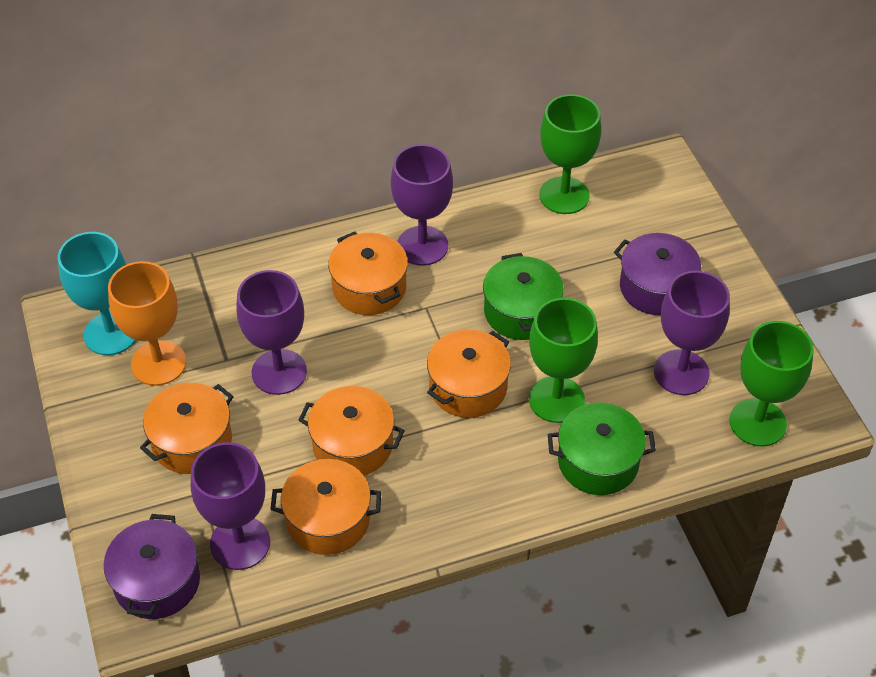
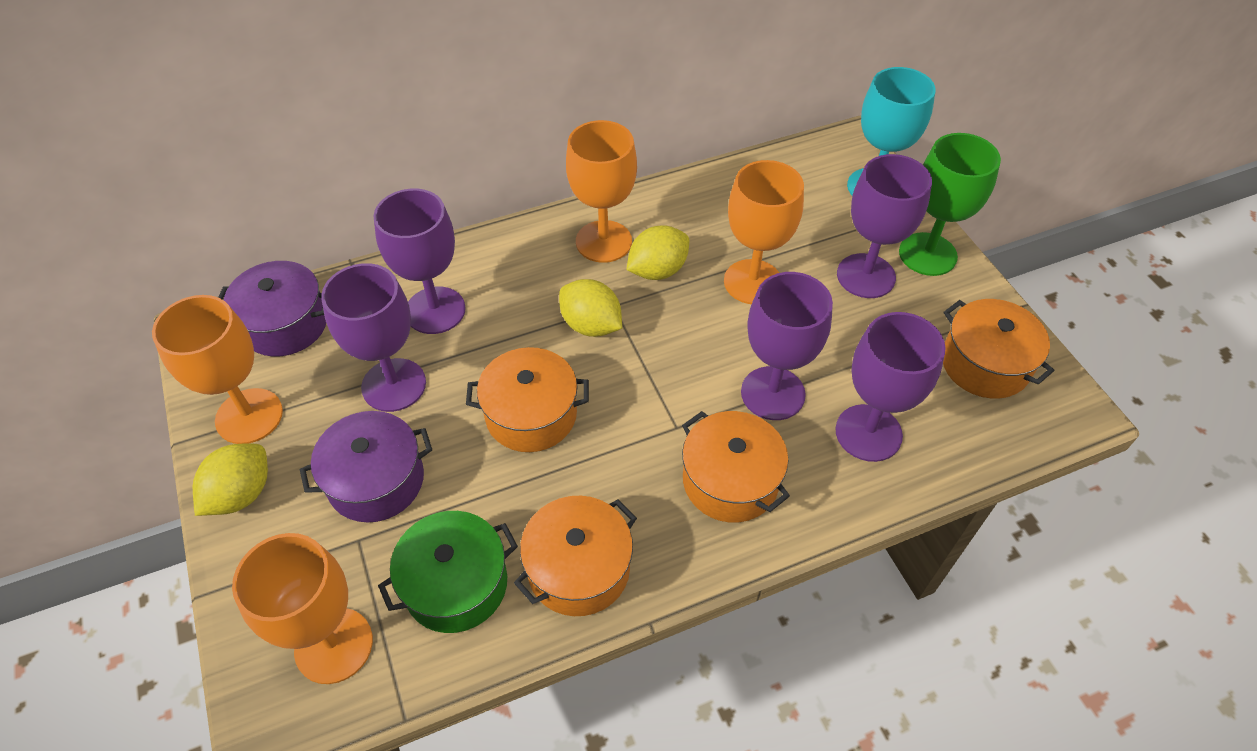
green goblet: [529,298,598,423] [539,94,601,214] [729,321,814,447] = 3 -> [899,133,1001,276] = 1
green pot: [483,253,564,340] [548,403,656,495] = 2 -> [378,511,518,633] = 1
orange goblet: [108,261,186,386] = 1 -> [152,295,283,444] [232,533,373,684] [566,120,637,263] [724,160,804,304] = 4
orange pot: [140,383,234,474] [270,459,381,555] [299,386,405,476] [328,232,408,315] [427,330,511,418] = 5 -> [466,347,589,452] [514,496,637,616] [682,411,790,522] [943,299,1054,399] = 4
purple goblet: [191,442,270,570] [236,270,307,395] [391,144,453,266] [654,271,730,395] = 4 -> [321,263,426,412] [374,189,466,334] [741,272,833,420] [835,312,946,462] [837,154,932,298] = 5
yellow lemon: none = 0 -> [193,444,268,516] [559,279,622,337] [626,225,689,280] = 3

